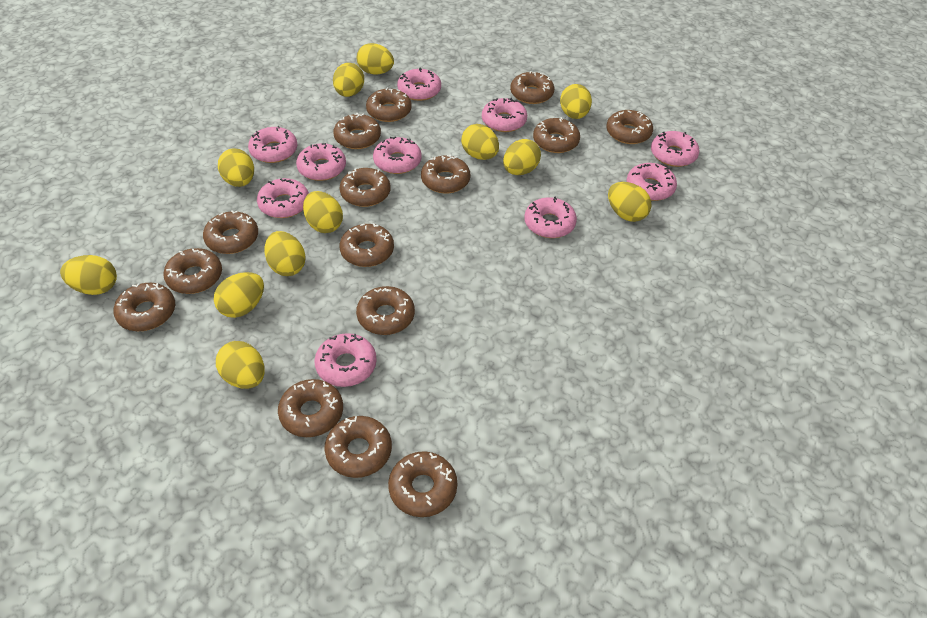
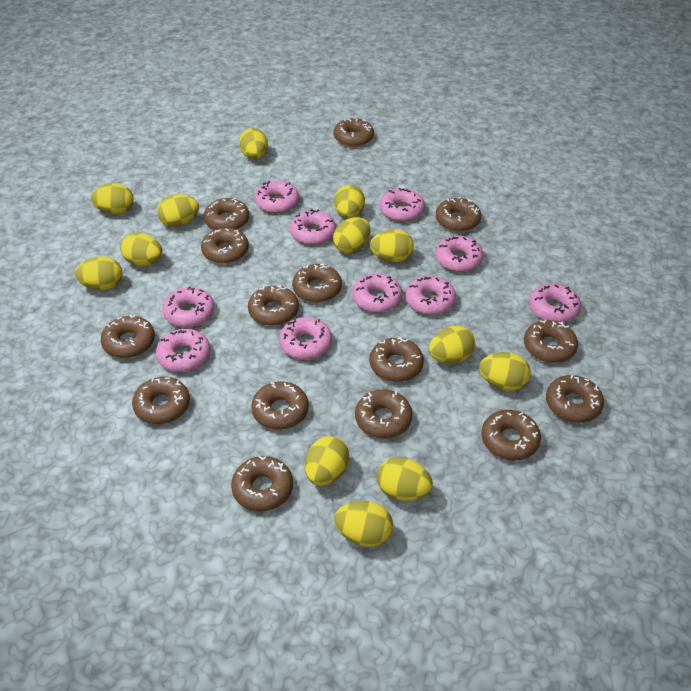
yellow egg: [60,255,117,295] [214,272,264,318] [216,341,265,389] [218,148,254,187] [264,231,306,276] [303,191,343,233] [333,63,364,97] [357,43,394,75] [461,124,499,160] [503,139,541,175] [560,84,592,119] [608,182,652,222] = 12 -> [75,256,123,290] [91,183,134,214] [120,232,163,266] [157,194,199,227] [239,128,268,160] [305,436,349,486] [333,217,371,254] [334,185,365,219] [334,501,393,547] [370,229,414,262] [377,457,433,501] [429,326,476,364] [479,352,531,391] = 13

